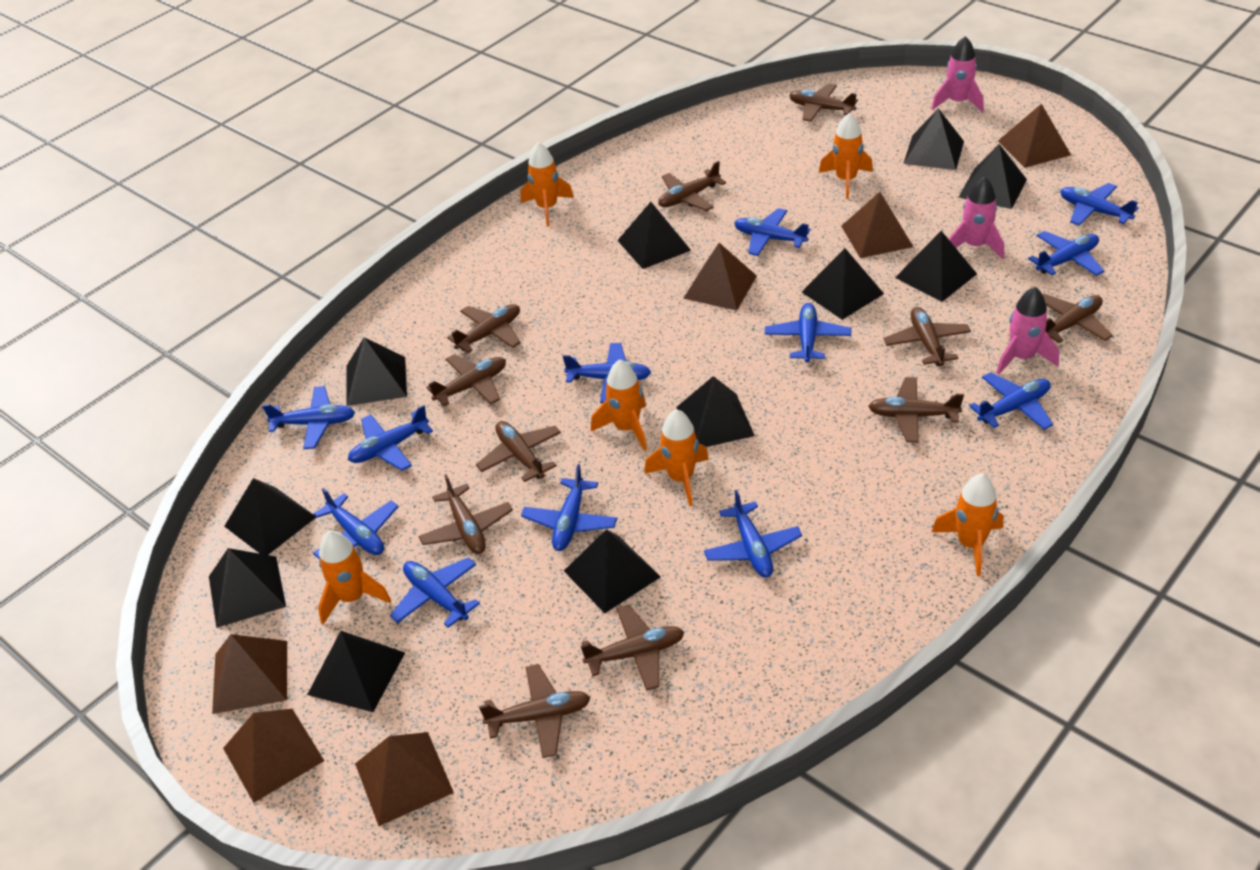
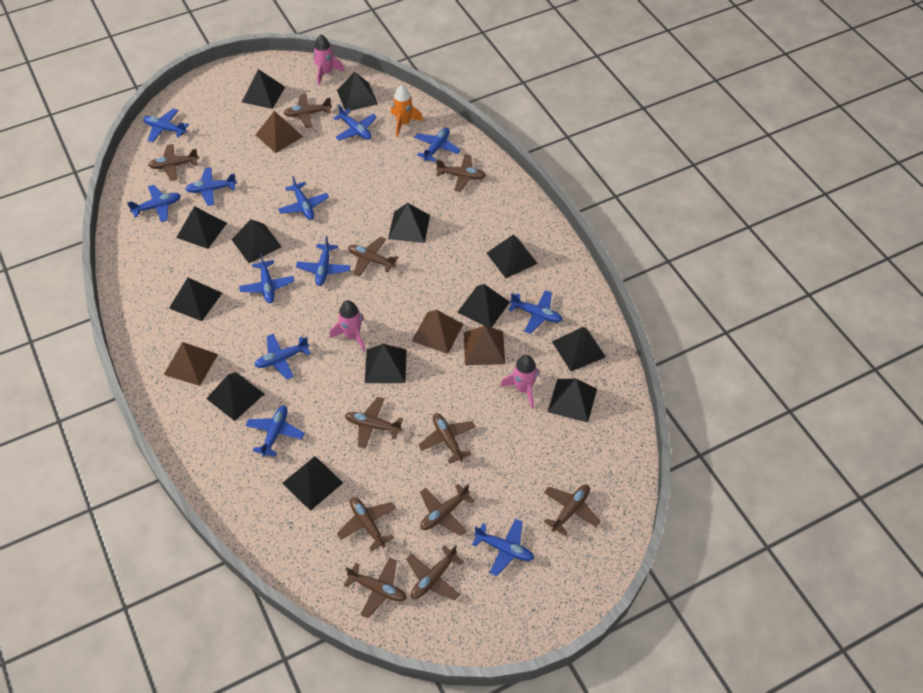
black pyramid: [209,548,286,628] [224,478,316,555] [307,631,405,712] [346,337,407,406] [564,529,661,613] [617,202,691,269] [677,376,755,447] [802,248,884,320] [895,231,977,302] [903,108,964,170] [959,144,1027,209] = 11 -> [169,278,222,321] [176,206,227,249] [206,372,264,421] [231,219,282,263] [242,69,285,109] [283,456,343,511] [337,72,378,111] [365,344,407,383] [388,203,430,243] [457,284,510,328] [487,234,538,278] [548,379,597,423] [552,327,606,372] = 13
brown pyramid: [212,634,287,714] [223,709,324,803] [355,732,454,826] [683,243,757,311] [841,192,913,258] [998,104,1071,168] = 6 -> [164,342,218,386] [255,111,303,153] [412,310,463,354] [464,326,505,365] = 4
orange rocket: [318,530,391,624] [520,142,574,227] [591,360,647,451] [644,409,709,506] [819,113,873,199] [932,474,1004,576] = 6 -> [391,85,423,137] = 1

